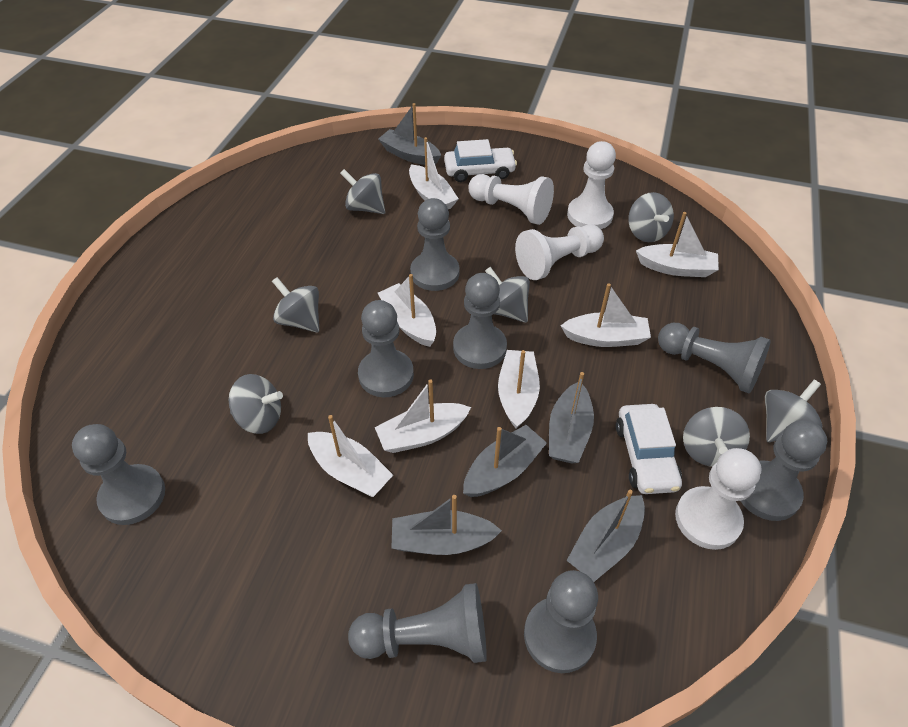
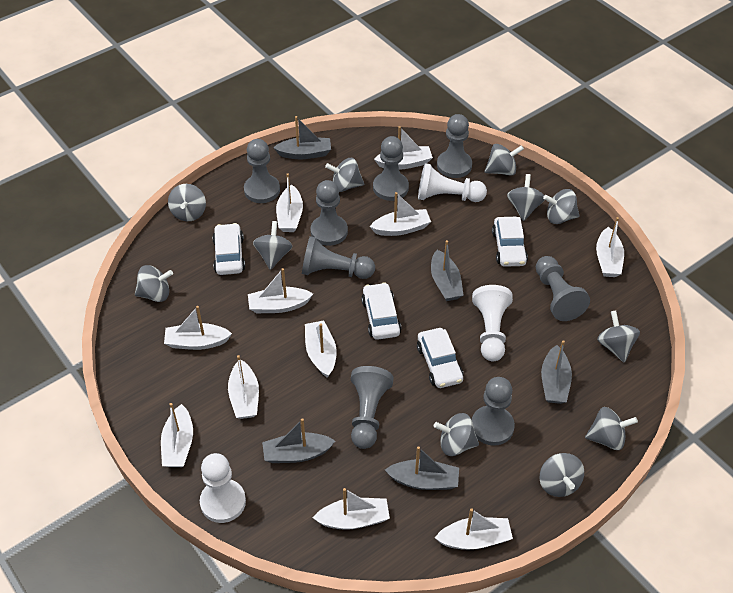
grey spinning top: [229,374,283,434] [272,277,319,333] [340,169,385,214] [485,267,530,323] [628,192,674,242] [683,407,750,467] [765,380,822,442] = 7 -> [135,265,173,302] [168,184,206,221] [253,221,292,270] [325,158,364,192] [434,413,479,456] [484,144,524,176] [507,174,544,221] [540,453,584,497] [543,189,580,224] [585,407,638,450] [597,310,640,362] = 11
white boat: [308,415,393,497] [375,380,471,453] [378,274,436,347] [409,137,459,209] [498,350,540,429] [561,283,651,347] [636,212,719,277] = 7 -> [161,403,193,467] [164,306,232,350] [228,355,259,419] [248,268,313,313] [276,173,303,232] [305,321,337,378] [313,488,390,530] [370,192,431,236] [374,126,433,170] [435,508,513,550] [596,217,624,277] = 11
white car: [444,139,517,182] [616,404,682,494] = 2 -> [212,223,245,275] [361,282,401,340] [417,328,463,388] [492,217,528,267] = 4
white pawn: [468,174,554,225] [515,224,604,280] [567,141,616,229] [675,448,762,550] = 4 -> [200,453,246,523] [418,163,487,202] [472,285,513,361] = 3

